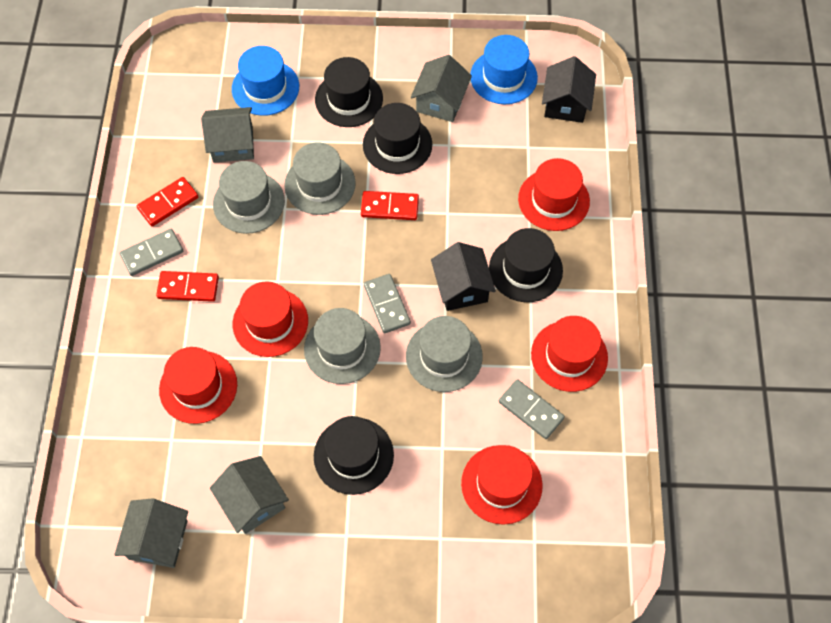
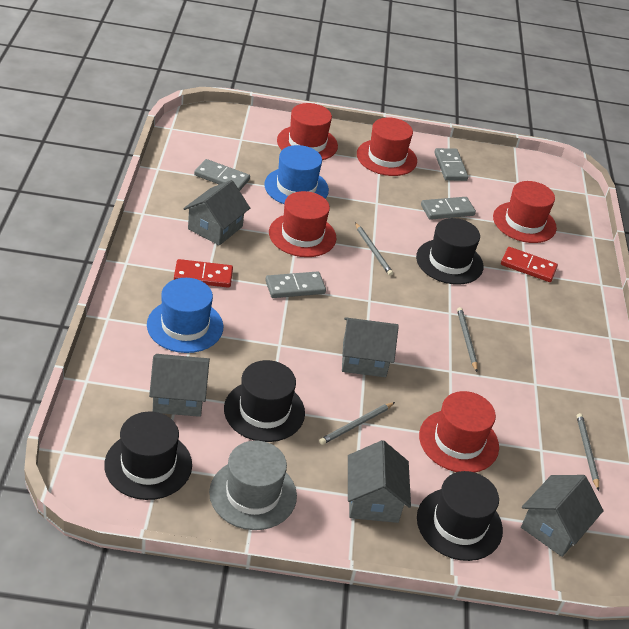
black house: [431,242,496,311] [542,56,596,123] = 2 -> none = 0
grey domino: [120,229,183,276] [364,274,411,333] [499,379,565,439] = 3 -> [194,159,250,191] [265,271,326,298] [421,197,476,220] [434,148,468,181] = 4
grey hat: [213,161,285,234] [284,142,356,215] [304,308,381,384] [406,316,483,392] = 4 -> [209,441,297,530] = 1
grey house: [114,499,188,568] [201,107,254,163] [210,456,289,534] [411,55,472,122] = 4 -> [149,354,210,417] [183,180,250,246] [342,317,399,377] [348,440,411,523] [521,475,603,557] = 5
grey pencil: none = 0 -> [319,402,395,445] [355,223,393,276] [457,307,478,372] [577,413,599,491] = 4
red domino: [137,177,198,226] [156,271,219,302] [361,191,419,220] = 3 -> [174,259,233,288] [501,247,558,282] = 2

